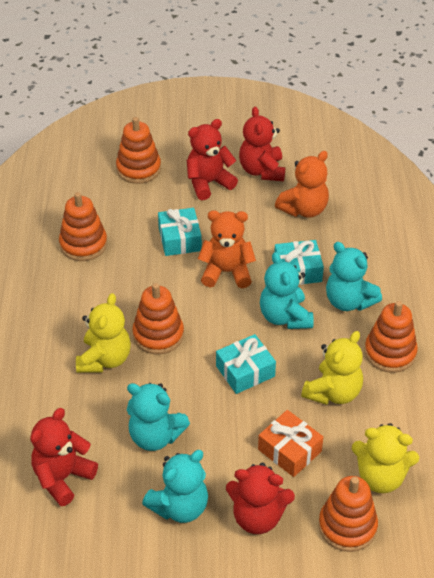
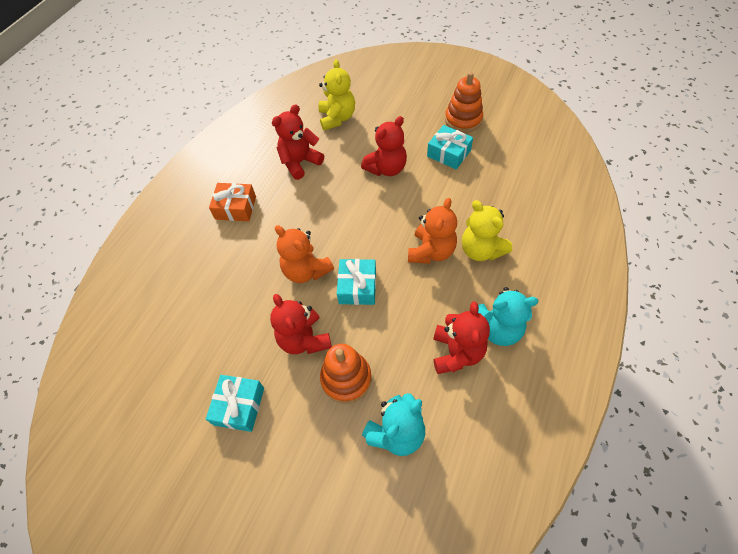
orange stacking toy: [59,192,107,261] [116,117,161,184] [132,283,184,354] [318,476,378,552] [365,301,418,373] = 5 -> [320,344,372,404] [445,72,483,133] = 2
turquoise teddy bear: [127,383,190,451] [142,450,208,523] [260,252,314,329] [326,242,382,311] = 4 -> [362,393,425,456] [478,287,538,346] = 2
yellow teddy bear: [76,293,131,373] [301,331,363,405] [352,423,419,493] = 3 -> [318,59,355,130] [462,200,512,261] = 2

